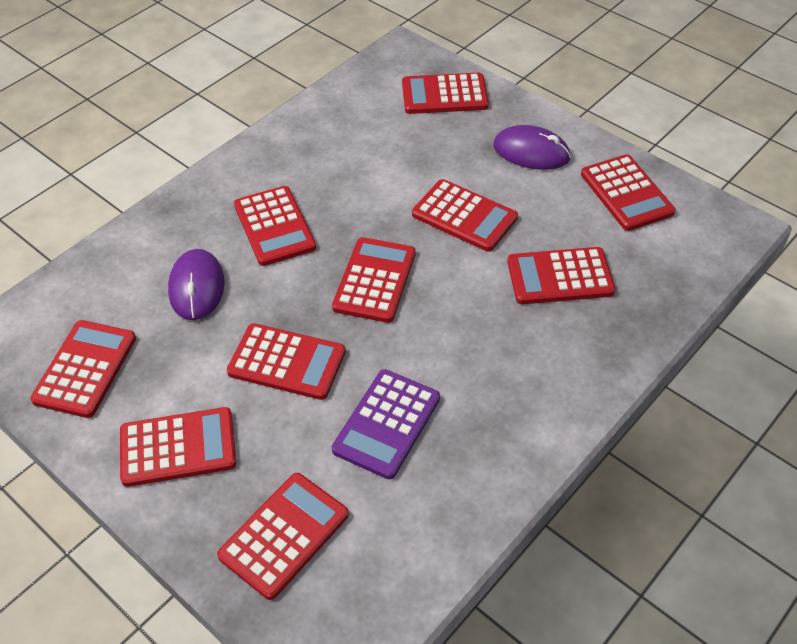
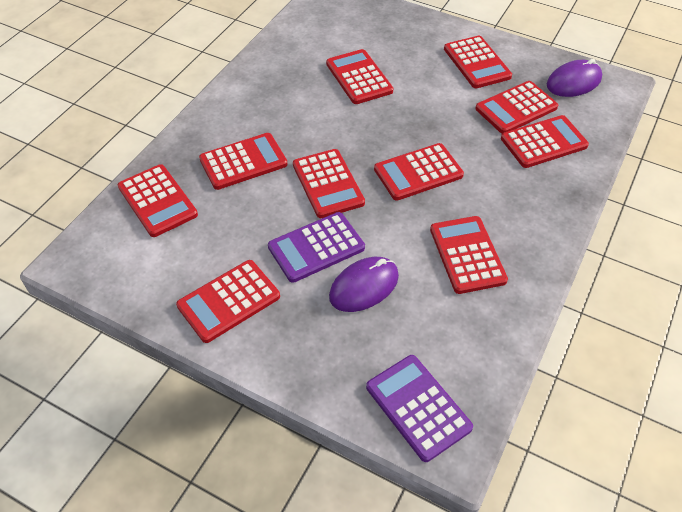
purple calculator: [332,369,440,479] = 1 -> [268,212,365,283] [366,355,473,462] = 2

